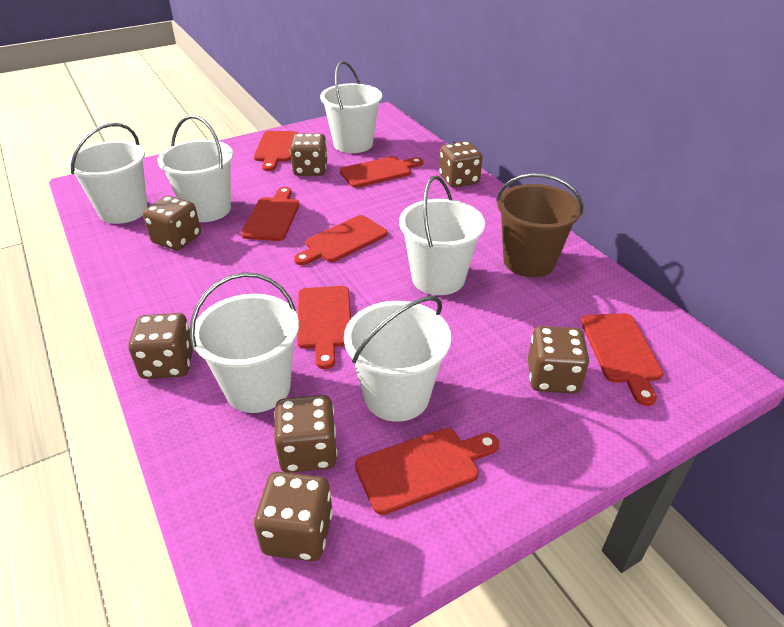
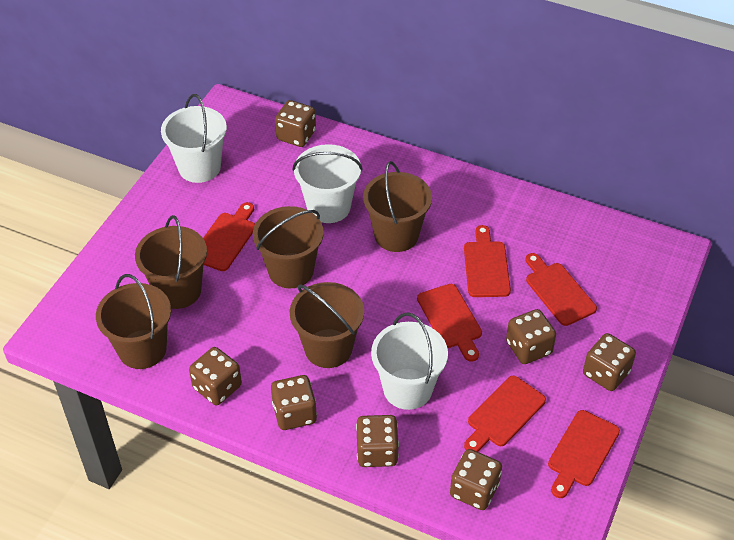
brown bucket: [496,173,583,277] = 1 -> [96,274,171,369] [135,215,207,309] [253,206,324,288] [290,282,364,368] [363,161,432,252] = 5
red cutting board: [241,187,300,241] [254,131,298,171] [294,215,387,265] [297,286,351,369] [340,156,423,188] [355,428,499,515] [581,313,663,406] = 7 -> [203,202,255,271] [417,284,482,362] [464,225,511,297] [464,376,546,452] [526,253,597,326] [548,410,620,498] = 6
white bucket: [66,123,148,224] [157,115,233,222] [190,272,299,413] [320,61,382,153] [344,296,451,422] [399,175,485,295] = 6 -> [161,94,227,183] [293,144,363,223] [371,312,448,410] = 3

